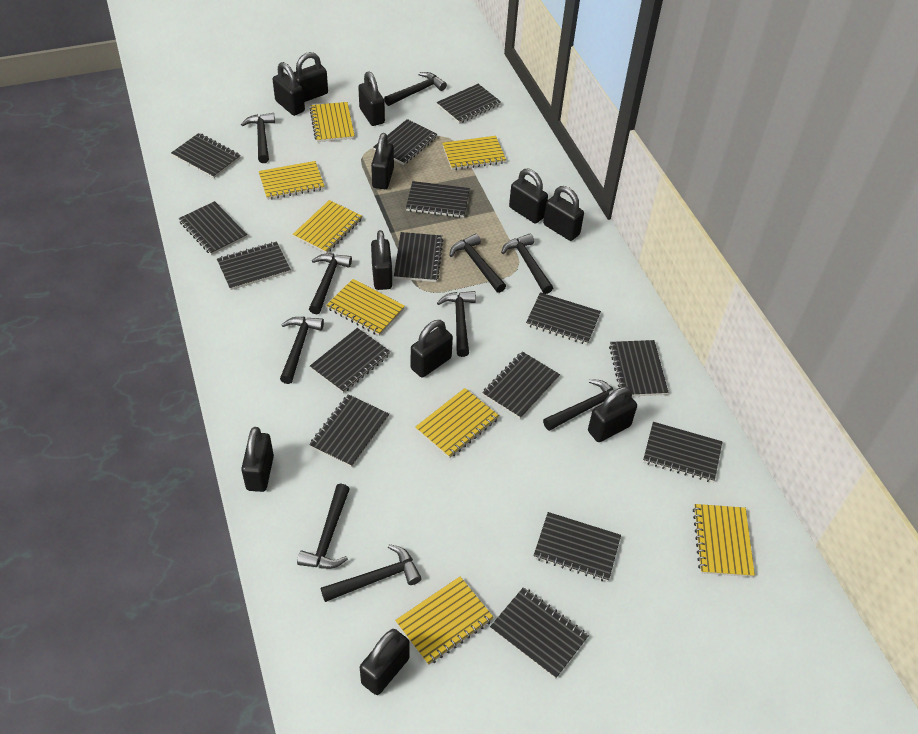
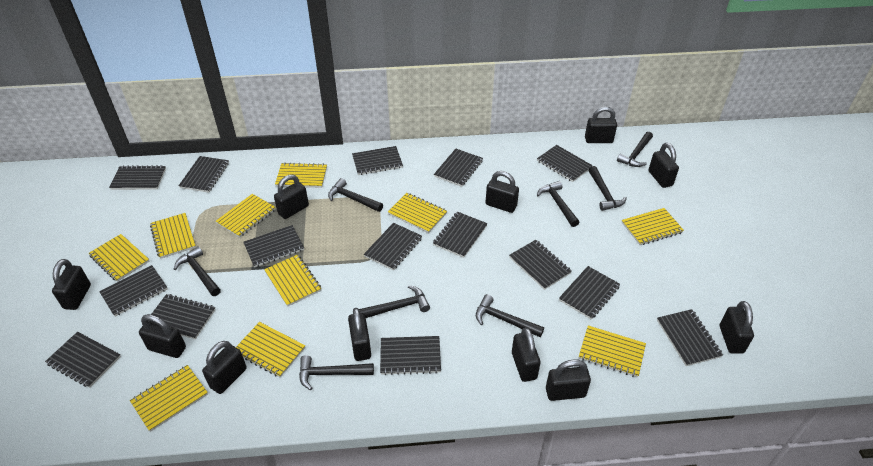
black hammer: [241,113,275,163] [280,317,324,384] [297,484,350,569] [309,254,352,314] [321,544,422,602] [384,72,447,106] [437,291,476,357] [450,234,506,293] [501,233,553,294] [543,379,615,431] = 10 -> [174,246,221,296] [299,355,374,390] [328,178,383,212] [359,285,430,318] [476,294,544,337] [537,181,579,227] [589,166,627,211] [617,132,653,167] = 8
yellow notebook: [259,161,325,200] [293,200,362,254] [310,102,355,142] [326,279,405,336] [395,577,494,665] [415,388,499,458] [442,136,506,170] [693,504,755,577] = 8 -> [89,234,150,282] [130,365,208,432] [150,213,196,259] [216,194,276,238] [236,322,305,377] [264,254,321,307] [275,162,327,188] [388,193,447,233] [579,326,646,377] [622,208,684,245] = 10

